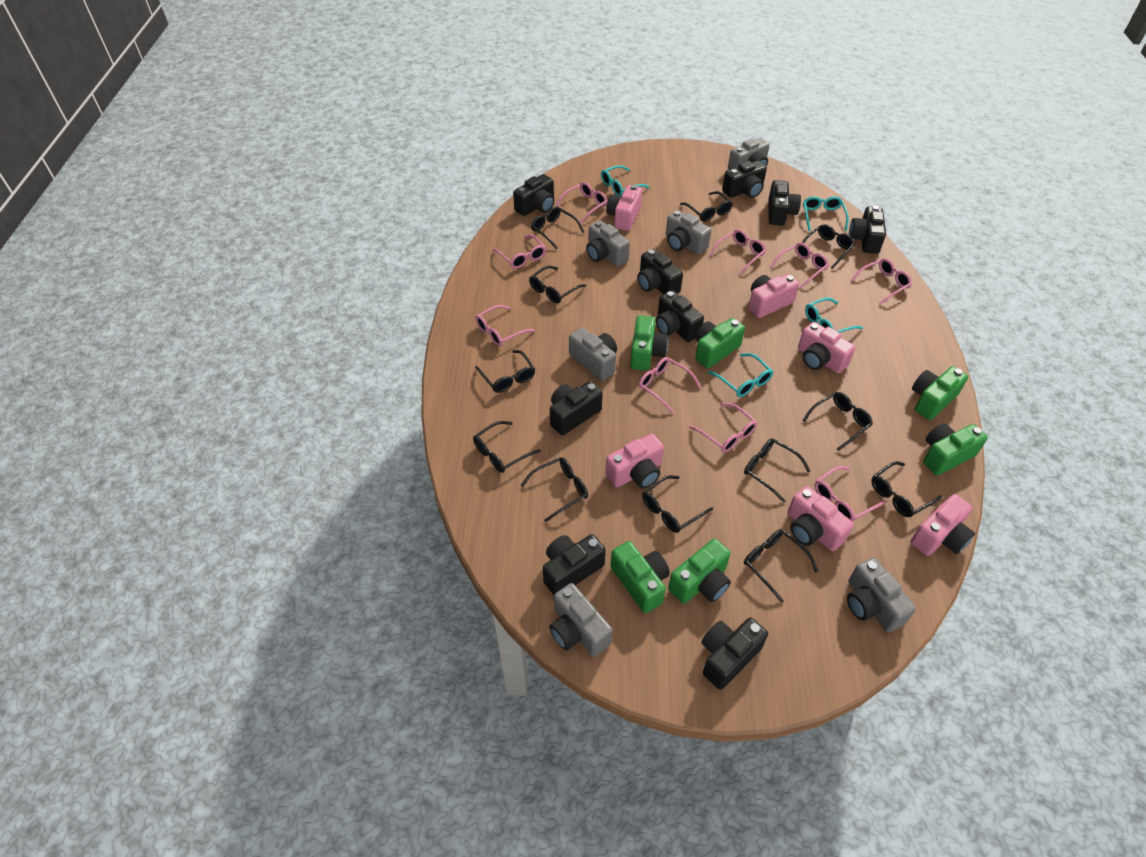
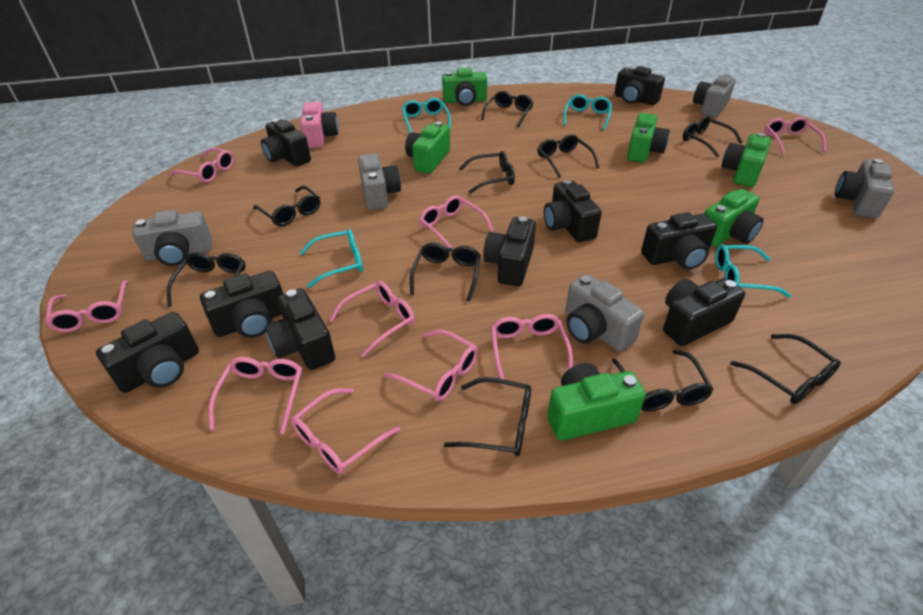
black glasses: [473,421,541,473] [475,350,535,393] [521,457,588,522] [529,266,586,303] [531,206,584,250] [642,475,713,533] [680,191,733,222] [744,438,810,503] [744,529,818,603] [802,224,855,269] [802,392,873,451] [871,461,942,517] = 12 -> [167,252,246,307] [253,186,320,226] [410,243,481,301] [444,377,531,456] [459,151,515,194] [481,91,534,127] [537,134,599,178] [611,350,714,412] [683,115,743,158] [730,334,841,404] = 10
grey camera: [549,583,612,657] [569,328,617,381] [586,221,630,267] [666,210,711,254] [728,138,770,170] [847,558,916,632] = 6 -> [132,210,212,266] [358,154,401,210] [565,274,644,351] [693,74,736,118] [835,159,894,219] = 5
pink camera: [605,434,664,488] [606,185,642,231] [748,274,799,318] [788,486,854,551] [798,322,855,374] [910,494,975,556] = 6 -> [300,102,338,148] = 1

